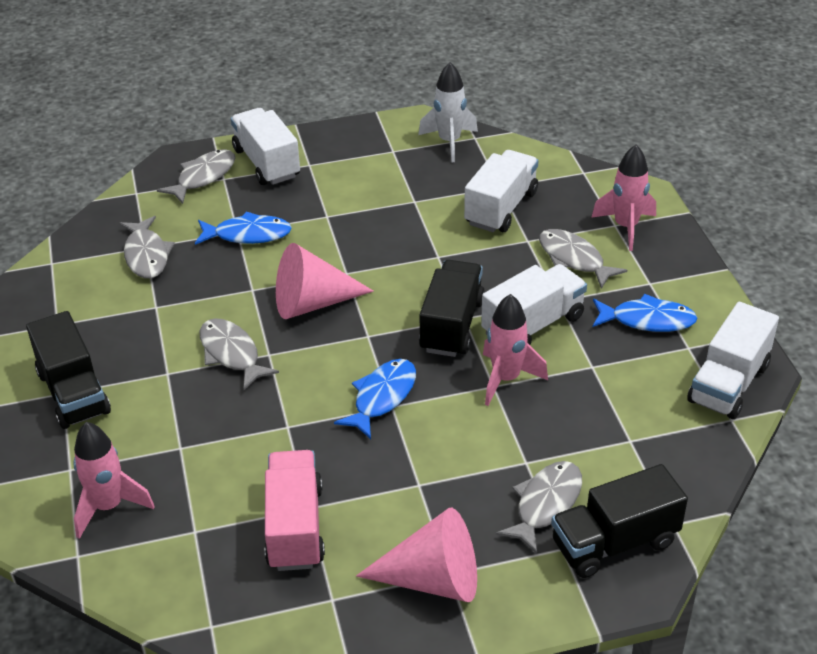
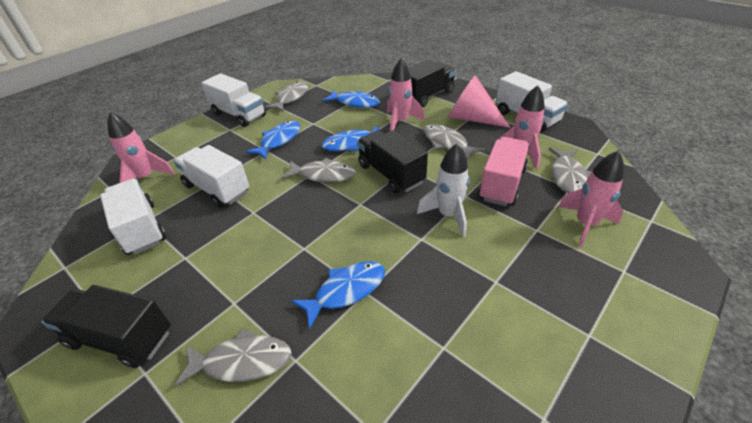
blue fish: [195,212,292,245] [334,359,416,439] [593,294,697,332] = 3 -> [246,121,300,160] [291,261,385,329] [322,125,379,151] [323,90,380,108] = 4
pink cone: [276,243,374,319] [356,508,477,602] = 2 -> [448,75,510,128] = 1
pink rocket: [73,422,155,539] [483,294,548,406] [591,145,656,251] = 3 -> [107,112,175,183] [386,59,425,131] [498,85,545,170] [558,151,624,247] = 4

